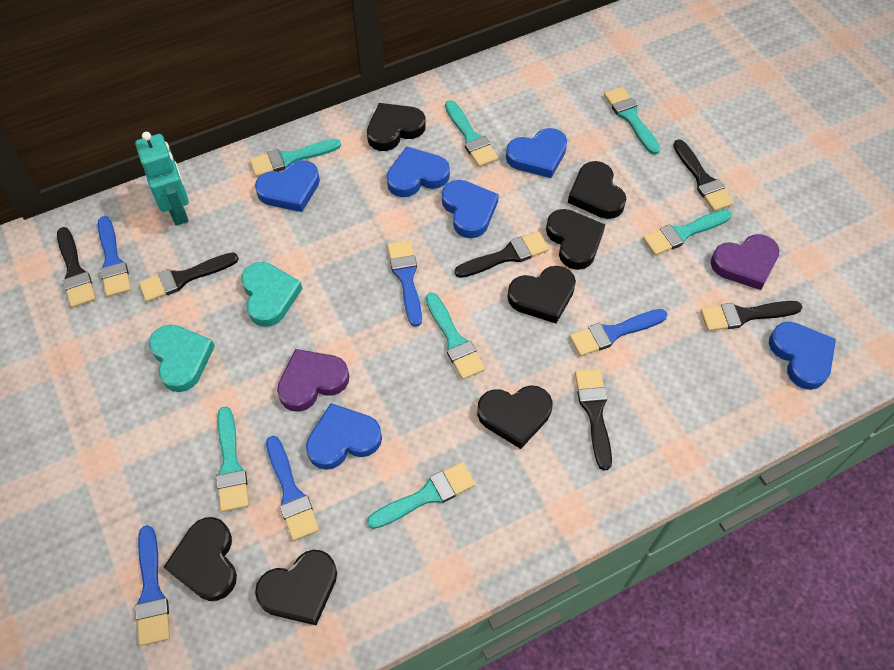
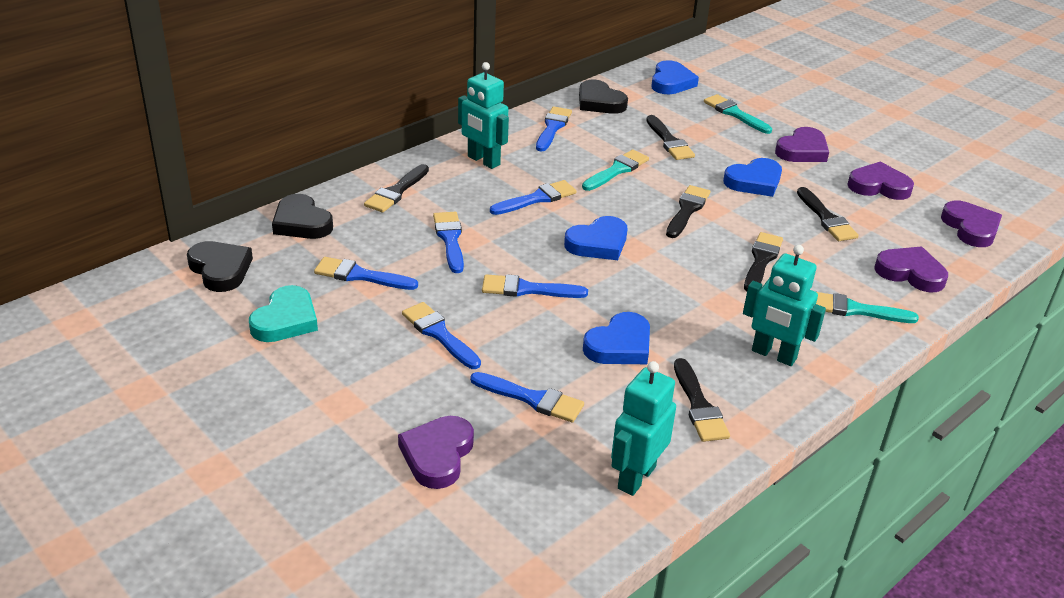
black heart: [164,517,237,601] [255,550,337,625] [367,103,426,151] [477,385,553,449] [508,266,576,324] [546,209,605,270] [568,161,626,219] = 7 -> [187,241,253,292] [272,194,333,239] [579,80,628,114] = 3
blue brush: [98,216,131,297] [135,525,170,646] [266,436,319,541] [387,240,422,327] [569,309,667,356] = 5 -> [314,257,418,290] [402,302,481,369] [433,212,464,273] [470,372,584,423] [482,274,588,298] [490,180,576,215] [536,106,572,152] = 7
blue heart: [255,160,320,212] [306,403,382,470] [387,146,450,197] [442,180,499,238] [506,128,567,178] [769,322,836,390] = 6 -> [564,216,627,260] [583,312,650,364] [651,60,699,94] [723,158,782,197] = 4
purple heart: [277,349,349,412] [711,234,780,290] = 2 -> [398,416,474,489] [775,127,829,162] [847,162,914,200] [874,246,948,292] [941,200,1002,247] = 5
turquoise brush: [216,407,249,512] [250,139,341,177] [367,462,475,529] [426,293,485,380] [445,100,498,167] [604,87,661,155] [643,209,732,255] = 7 -> [582,150,649,191] [704,94,772,134] [816,292,919,323] = 3
turquoise heart: [149,324,215,392] [241,262,302,327] = 2 -> [249,285,318,342] = 1
turquoise robot: [135,132,189,226] = 1 -> [458,62,509,169] [611,361,676,496] [743,245,826,366] = 3

